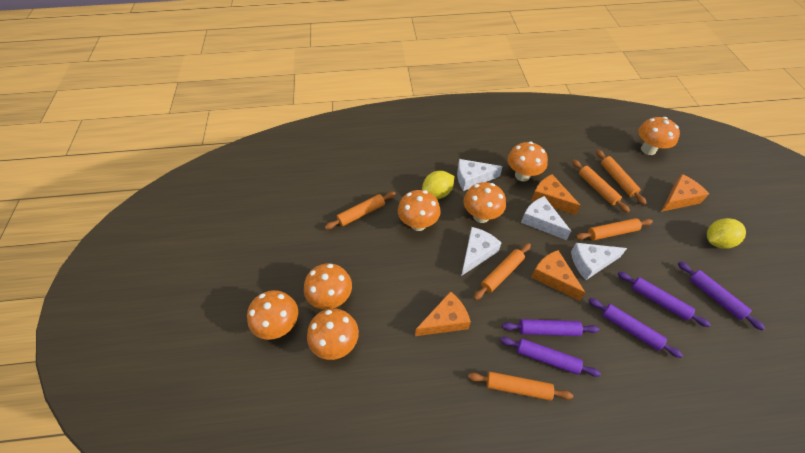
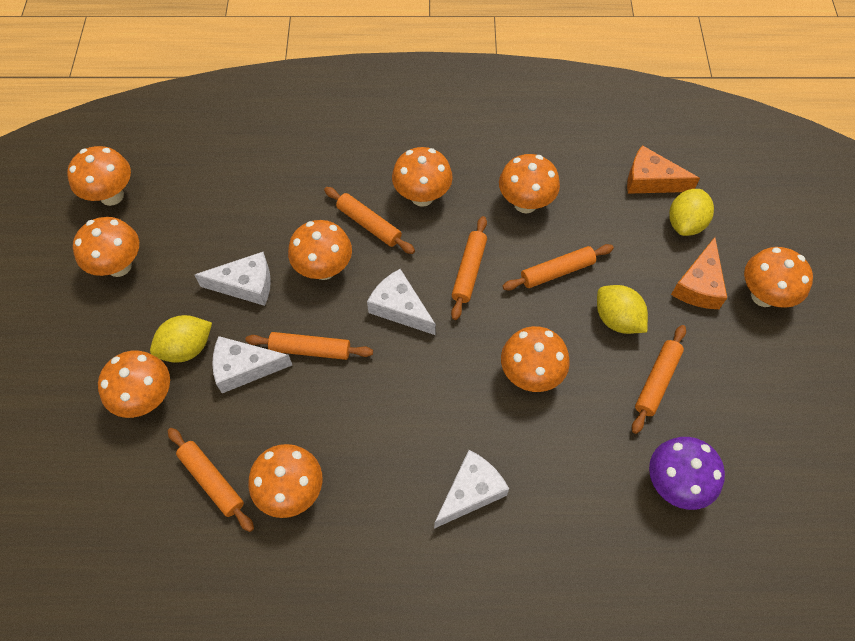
orange cheese: [415,291,471,336] [531,174,581,215] [531,250,586,301] [661,174,709,212] = 4 -> [627,145,700,194] [671,237,727,309] = 2
orange mushroom: [247,290,298,340] [304,263,352,310] [307,308,359,360] [398,190,441,231] [464,182,506,223] [508,142,548,181] [638,117,680,155] = 7 -> [67,146,131,206] [73,217,139,277] [98,350,170,418] [248,444,322,518] [288,220,352,280] [392,147,453,207] [499,154,560,213] [501,326,570,392] [744,247,813,308] = 9
purple mushroom: none = 0 -> [649,437,725,510] = 1
purple rolling pin: [500,337,601,377] [502,319,600,336] [588,298,683,358] [618,272,711,327] [678,261,765,331] = 5 -> none = 0
yellow lemon: [422,171,454,199] [707,218,746,249] = 2 -> [150,315,212,363] [597,285,648,334] [669,189,714,236] = 3

